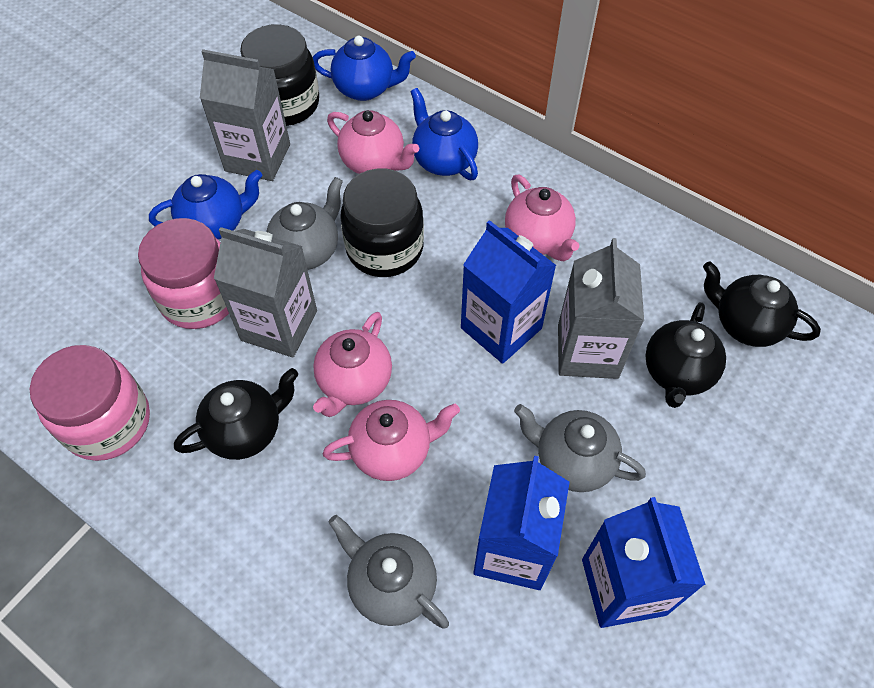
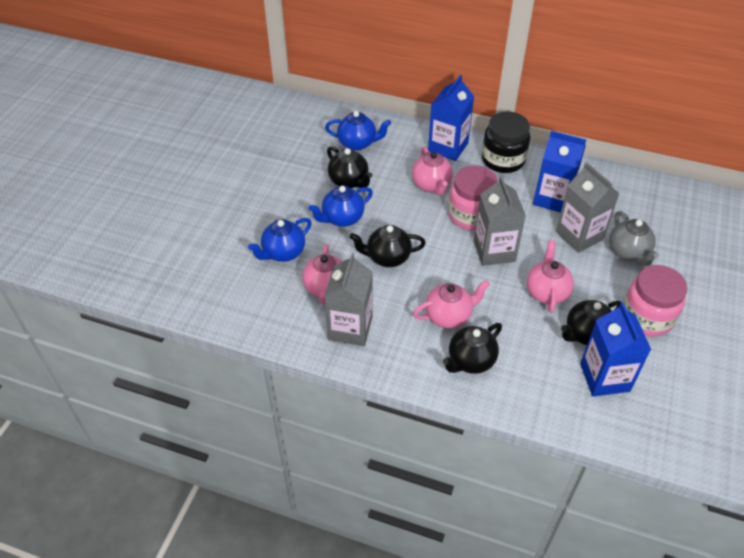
black jar: [240,24,319,126] [340,169,424,277] = 2 -> [482,111,530,173] = 1
black teapot: [174,368,298,460] [645,302,726,408] [703,261,821,347] = 3 -> [327,146,372,188] [350,225,426,267] [443,323,502,374] [561,300,621,345] = 4
grey teapot: [266,177,343,270] [328,515,449,629] [514,404,646,492] = 3 -> [609,211,659,266] = 1

